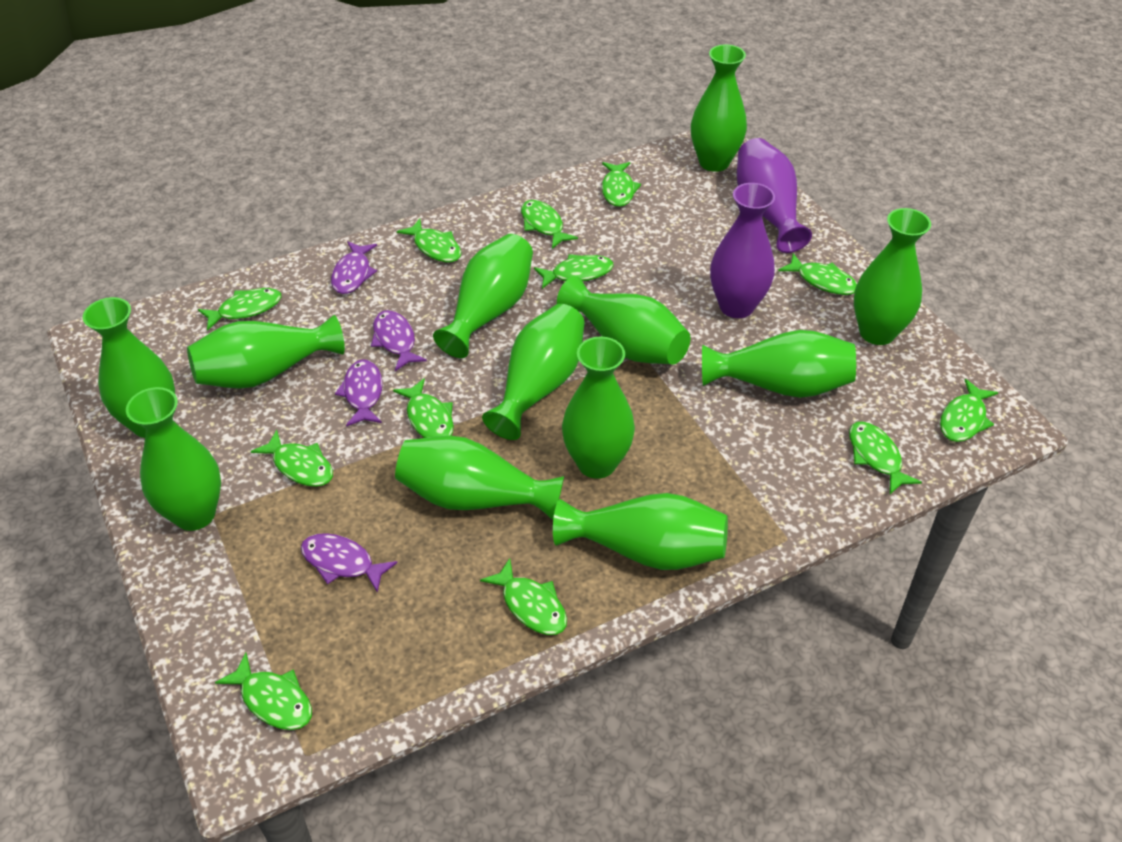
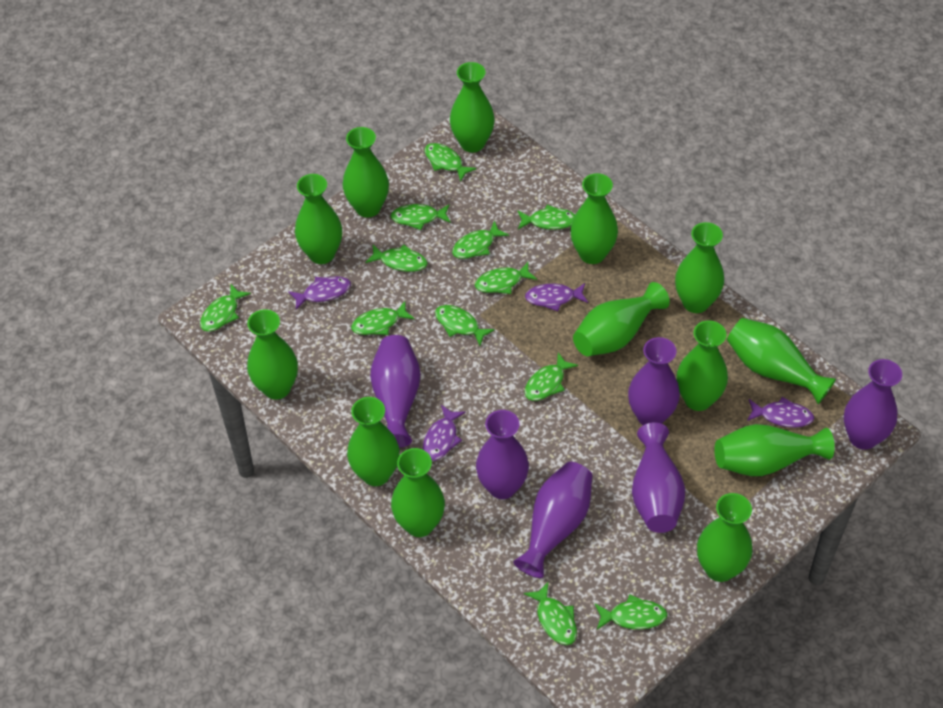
green vase: [83,297,175,438] [126,387,221,531] [187,315,345,389] [395,436,564,520] [433,234,533,358] [482,304,585,440] [553,493,728,570] [557,276,690,365] [562,336,635,479] [691,44,747,172] [702,330,856,398] [854,208,931,345] = 12 -> [247,309,298,400] [295,174,342,264] [343,127,389,218] [347,397,400,486] [391,448,445,537] [450,62,495,152] [570,173,618,264] [573,282,670,356] [675,222,724,313] [677,320,728,411] [697,493,752,582] [714,424,835,476] [727,318,836,404] = 13
purple vase: [710,183,775,318] [737,138,812,253] = 2 -> [370,335,421,448] [476,410,529,499] [514,462,592,578] [628,337,680,425] [632,423,685,533] [844,359,902,450] = 6

